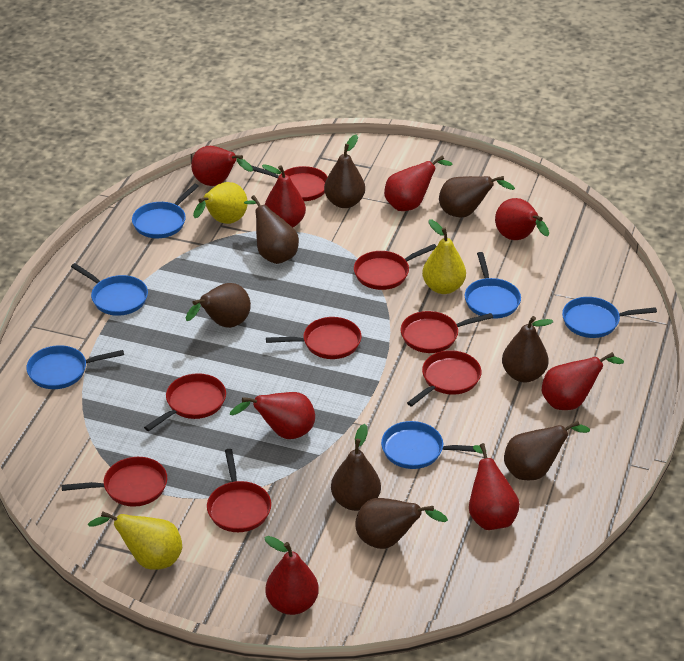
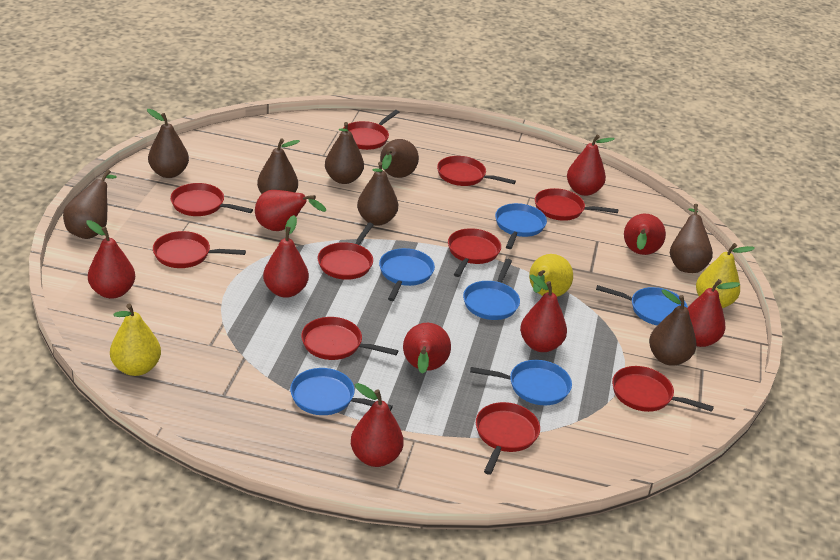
red pan: [61,457,167,507] [144,373,226,431] [207,449,271,532] [251,165,328,201] [266,317,362,359] [354,244,437,290] [401,311,493,353] [407,350,482,406] = 8 -> [153,231,246,268] [170,183,253,216] [301,317,398,360] [318,223,373,280] [341,110,399,150] [437,156,516,186] [448,228,501,277] [476,402,540,475] [535,188,618,221] [612,366,714,412] = 10
red pear: [191,146,253,186] [230,392,315,439] [262,164,306,227] [264,536,319,615] [384,155,453,211] [469,443,520,530] [495,198,549,240] [542,352,624,410] = 8 -> [86,220,135,299] [255,190,326,231] [263,215,309,298] [351,383,404,467] [403,323,451,374] [520,275,567,352] [567,134,615,196] [624,214,666,255] [687,279,740,347] = 9

